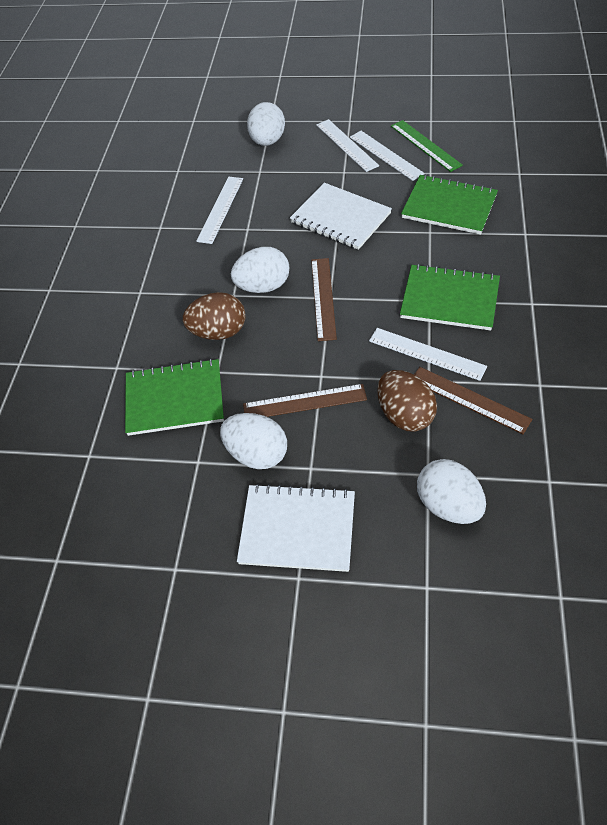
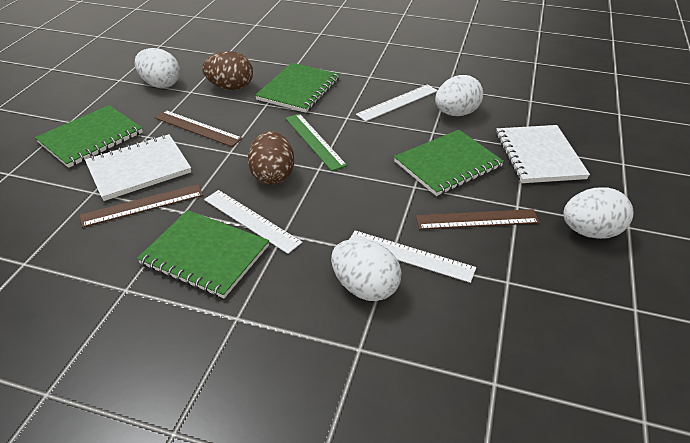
green notebook: [125,358,224,436] [400,264,500,331] [401,174,498,235] = 3 -> [35,105,143,168] [137,210,269,298] [255,63,340,113] [394,130,504,196] = 4
white ruler: [196,177,243,244] [316,119,379,172] [350,131,425,181] [369,328,487,381] = 4 -> [204,190,302,254] [350,231,476,283] [356,84,438,122] = 3

